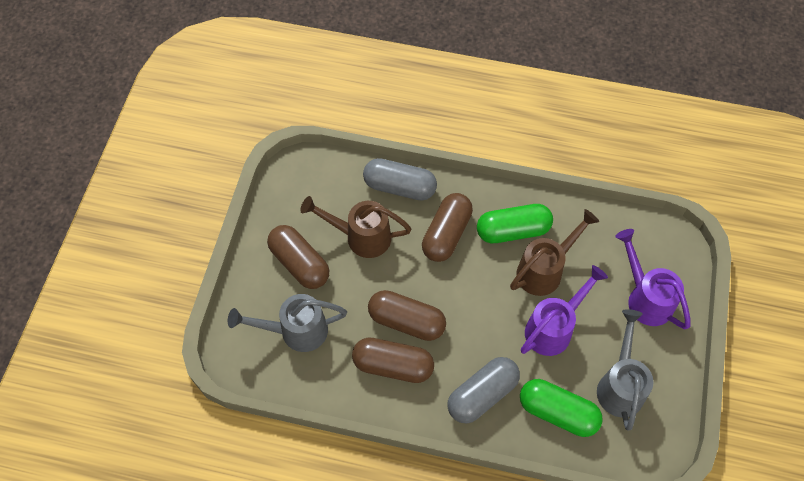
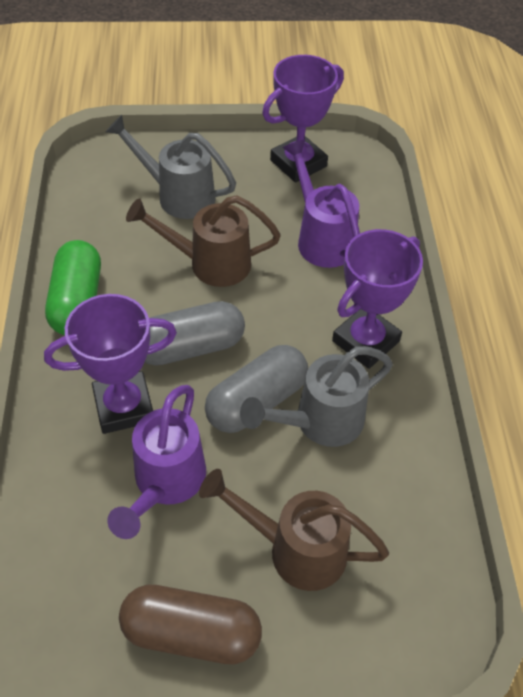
brown capsule: [267,225,329,289] [352,338,434,383] [368,290,446,341] [422,193,473,262] = 4 -> [119,585,262,664] = 1
green capsule: [477,204,553,243] [520,379,603,437] = 2 -> [45,240,101,335] = 1
purple trophy: none = 0 -> [44,294,177,434] [262,55,344,183] [332,229,423,369] = 3

